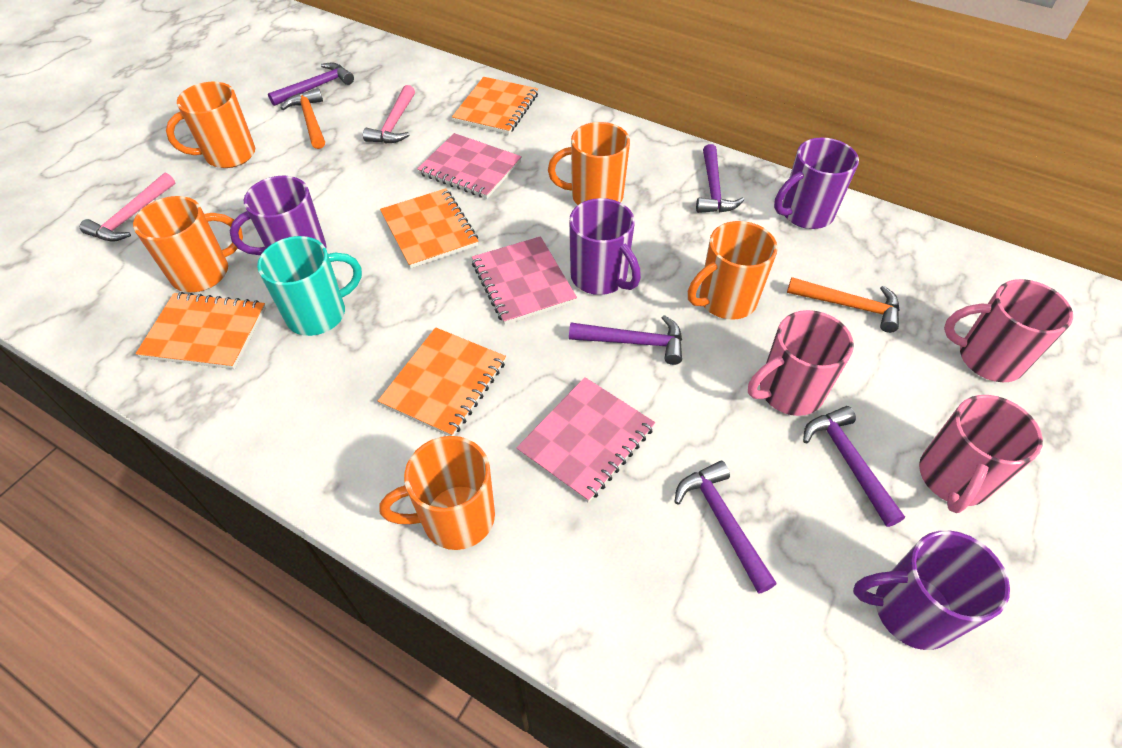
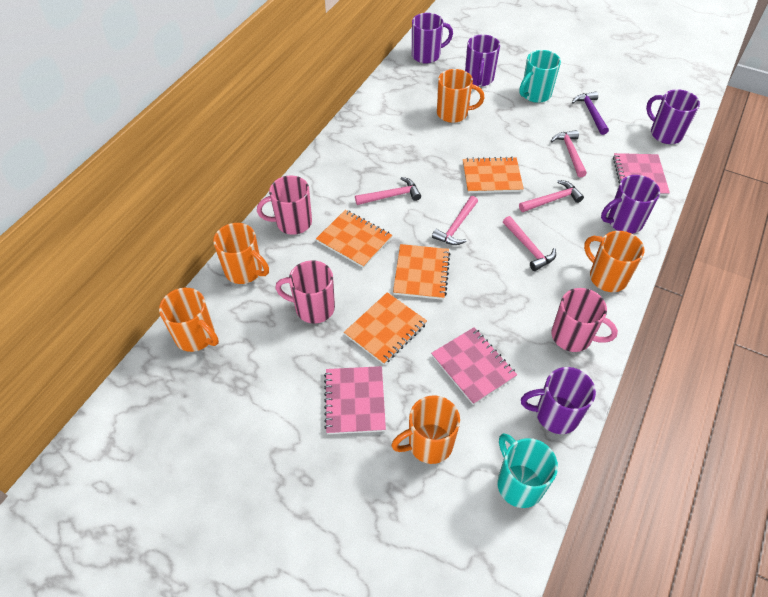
orange hammer: [281,88,325,149] [787,277,900,333] = 2 -> none = 0
pink hammer: [80,173,176,242] [363,85,415,144] = 2 -> [355,177,421,205] [432,196,478,245] [503,216,556,271] [519,180,584,212] [551,130,587,177] = 5
purple hammer: [268,63,354,106] [569,315,682,365] [674,461,777,594] [696,144,744,213] [803,406,905,527] = 5 -> [572,91,609,135] = 1
purple mug: [230,176,327,255] [569,198,641,295] [774,137,859,229] [853,530,1010,650] = 4 -> [412,13,453,64] [465,35,500,86] [521,367,596,434] [601,175,660,234] [646,89,700,144] = 5
turquoise mug: [257,236,362,336] = 1 -> [498,433,558,508] [519,50,561,103] = 2

